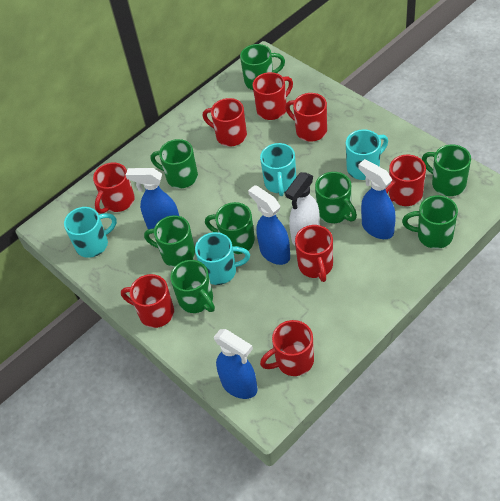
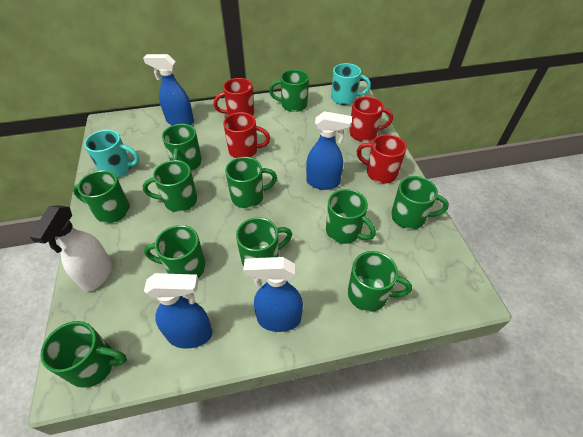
green mug: [144,215,195,267] [151,139,198,189] [170,260,215,313] [205,202,255,254] [240,44,285,90] [315,172,357,223] [402,195,458,249] [422,145,471,196] = 8 -> [40,321,127,388] [73,170,130,223] [143,160,197,212] [144,225,206,278] [162,124,202,171] [225,157,277,208] [236,217,292,267] [269,70,309,112] [326,189,376,244] [348,251,412,312] [391,176,449,229] = 11
red mug: [93,162,135,214] [121,274,174,328] [203,98,247,146] [252,72,293,120] [260,320,314,376] [285,93,327,142] [295,225,333,282] [385,155,426,206] = 8 -> [213,78,254,116] [223,112,270,158] [349,96,393,142] [357,134,407,184] = 4
turquoise mug: [64,207,117,258] [195,232,250,285] [260,143,296,196] [346,129,388,180] = 4 -> [84,130,139,178] [331,63,371,105] = 2

